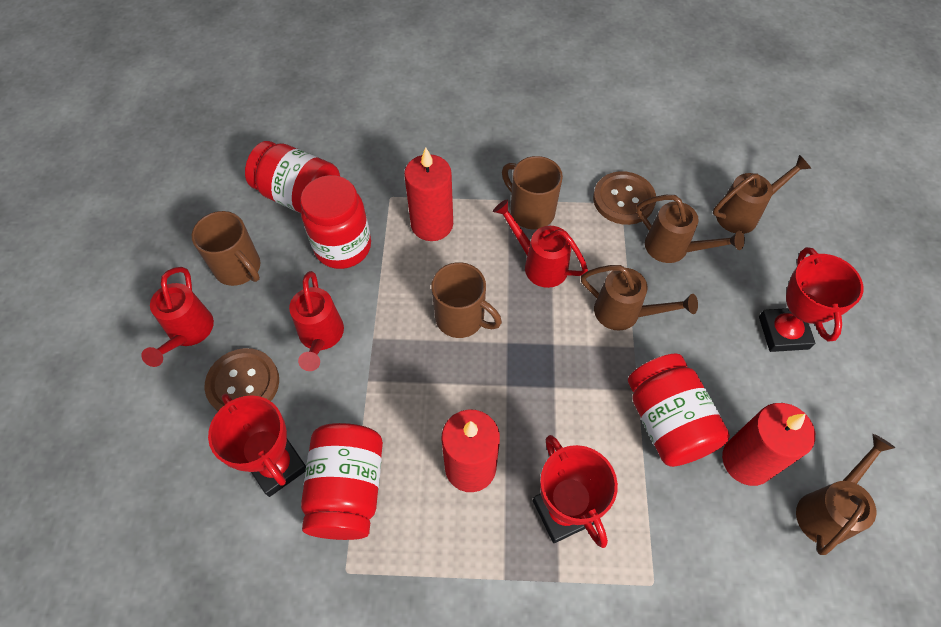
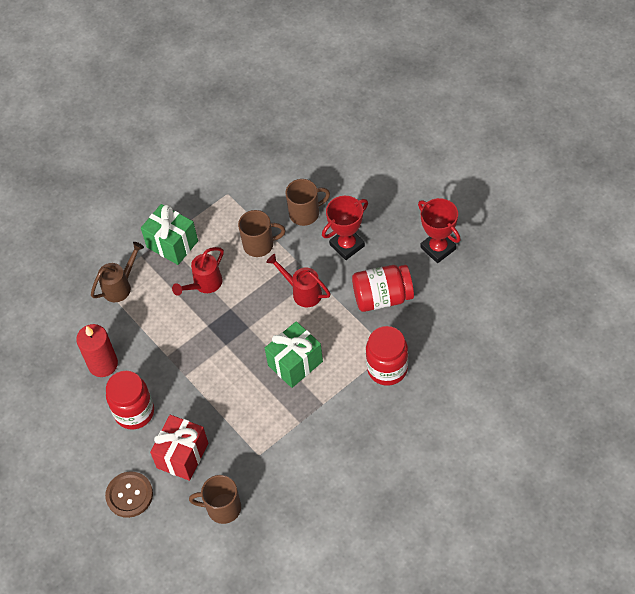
brown button: [205,348,279,411] [593,171,656,225] = 2 -> [105,472,153,518] = 1
brown watering can: [581,265,698,331] [636,195,745,263] [713,155,811,234] [796,434,895,555] = 4 -> [91,242,144,302] = 1
green gift: none = 0 -> [141,204,198,265] [265,321,323,388] = 2
red candle: [404,147,453,241] [441,409,500,492] [722,403,815,486] = 3 -> [76,324,118,377] = 1
red gift: none = 0 -> [150,415,208,481] = 1
red jar: [245,141,340,213] [300,175,371,269] [301,423,383,540] [628,353,730,467] = 4 -> [106,371,154,430] [352,265,414,312] [366,326,408,386] = 3
red trophy: [208,394,306,497] [533,435,618,548] [759,247,863,352] = 3 -> [322,196,368,260] [418,198,461,263] = 2
red watering can: [141,267,214,367] [289,271,344,371] [493,200,588,288] = 3 -> [172,247,224,296] [266,254,331,307] = 2

